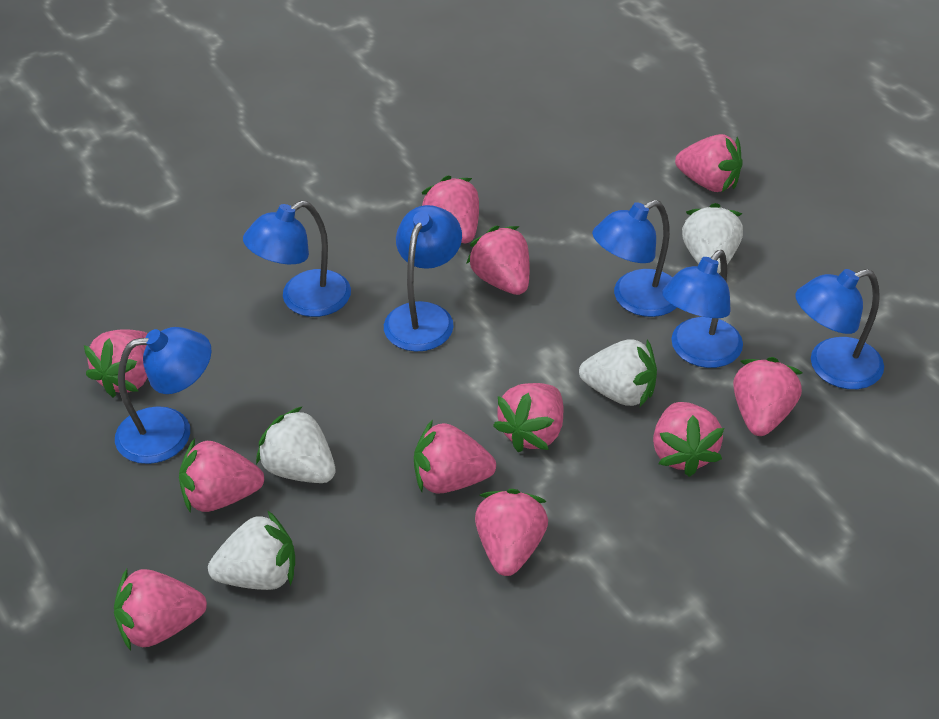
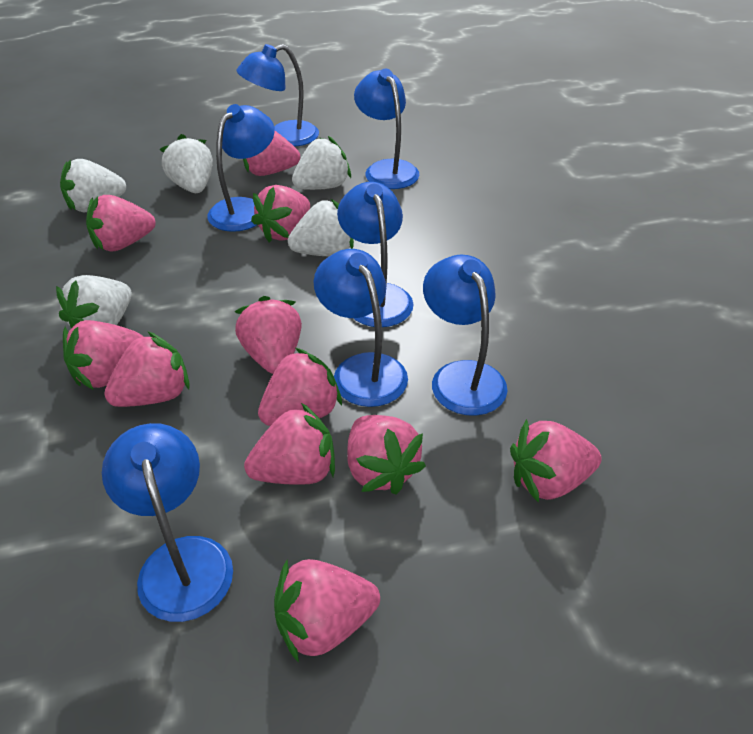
blue lamp: [115,327,212,464] [243,201,351,317] [384,205,462,352] [592,200,677,317] [662,250,743,368] [795,269,884,389] = 6 -> [102,423,233,622] [207,104,275,232] [237,44,319,146] [313,249,408,407] [337,182,414,327] [354,69,419,189] [423,255,507,416] = 7
white strawberry: [208,510,295,590] [256,406,336,483] [579,339,657,407] [682,203,743,274] = 4 -> [56,275,132,328] [60,159,126,212] [160,134,213,193] [288,198,354,256] [292,136,351,190] = 5

